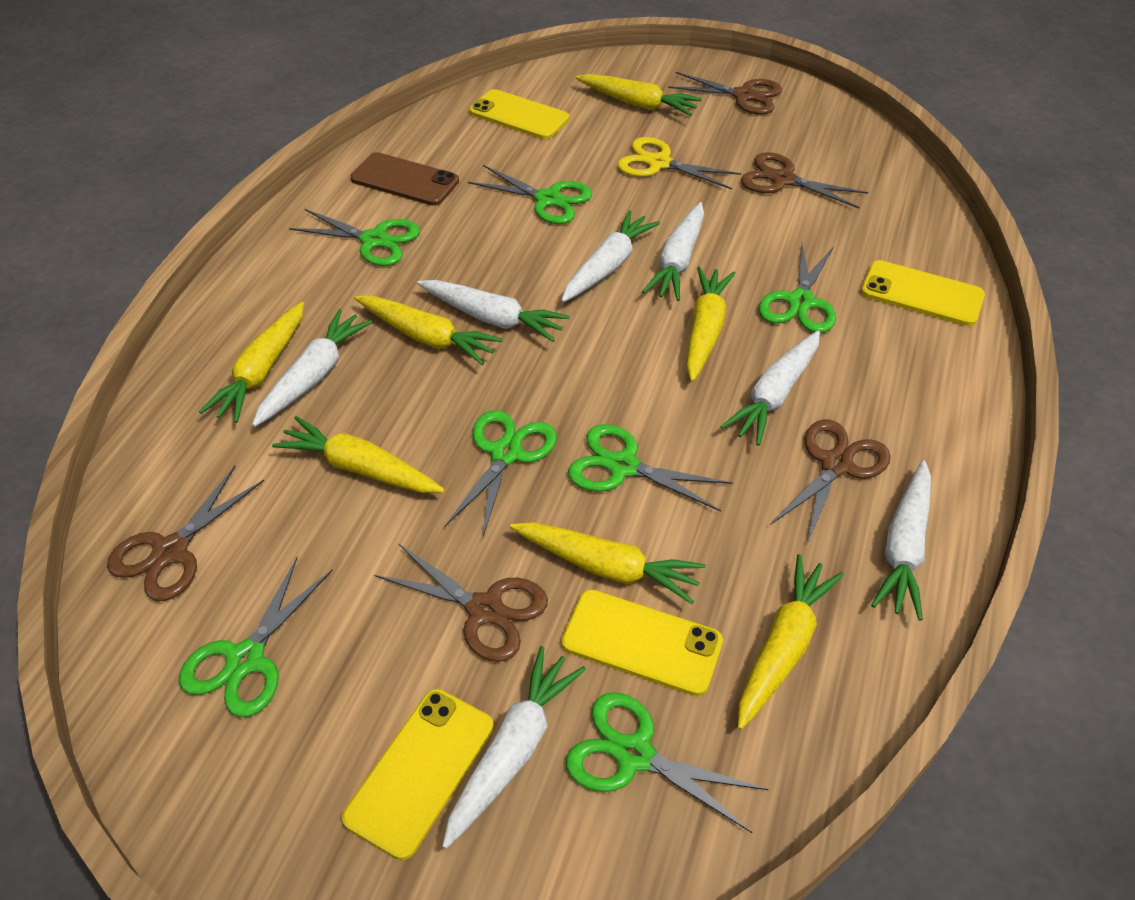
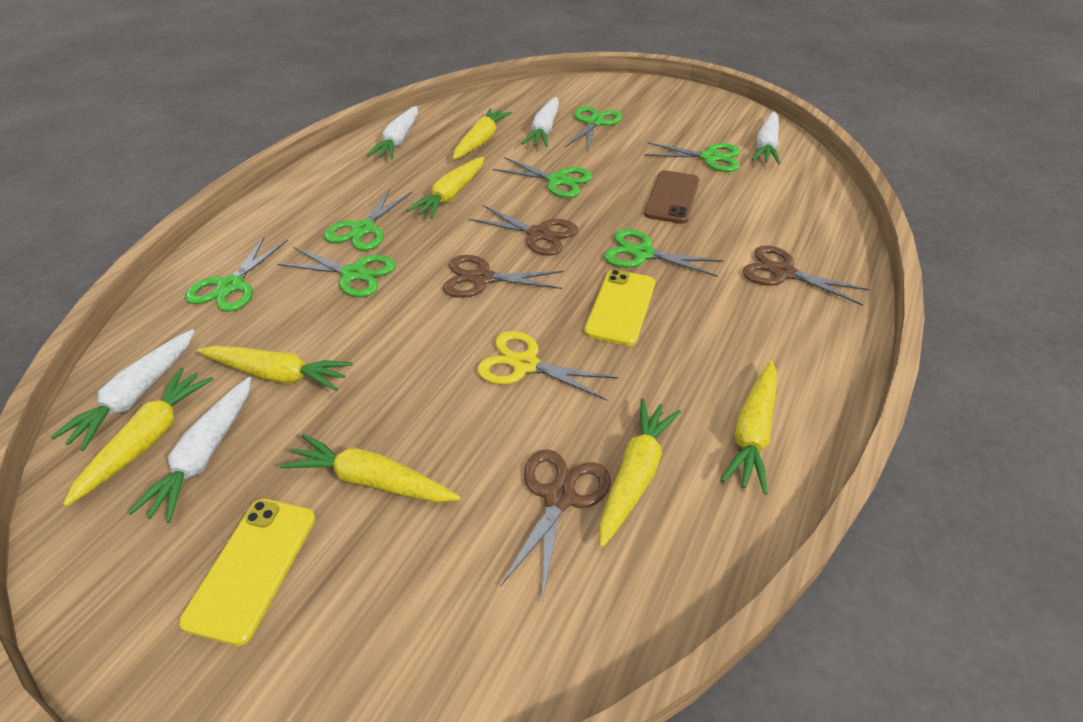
brown scissors: [107,466,264,601] [374,543,548,662] [668,72,782,115] [741,152,868,209] [770,419,891,544] = 5 -> [443,255,563,298] [469,205,578,256] [500,449,611,600] [743,245,870,306] = 4
white carrot: [252,309,372,427] [417,280,570,342] [442,646,586,849] [561,210,660,302] [642,202,704,301] [720,331,820,446] [871,460,931,621] = 7 -> [51,329,195,451] [127,377,251,523] [367,106,418,159] [522,97,559,147] [752,111,780,164] = 5
yellow phone: [342,689,493,860] [469,89,569,139] [562,589,723,696] [861,260,985,326] = 4 -> [179,499,315,646] [584,269,655,346] = 2

